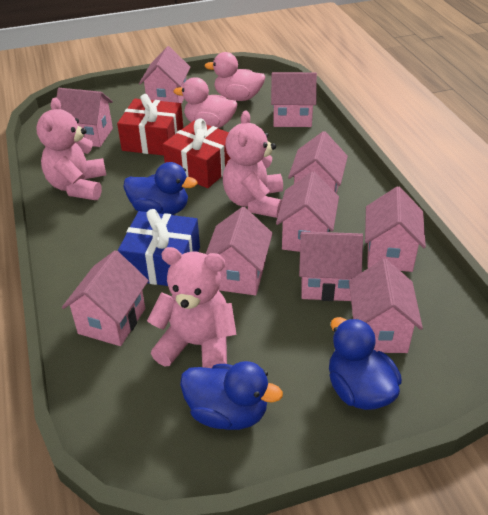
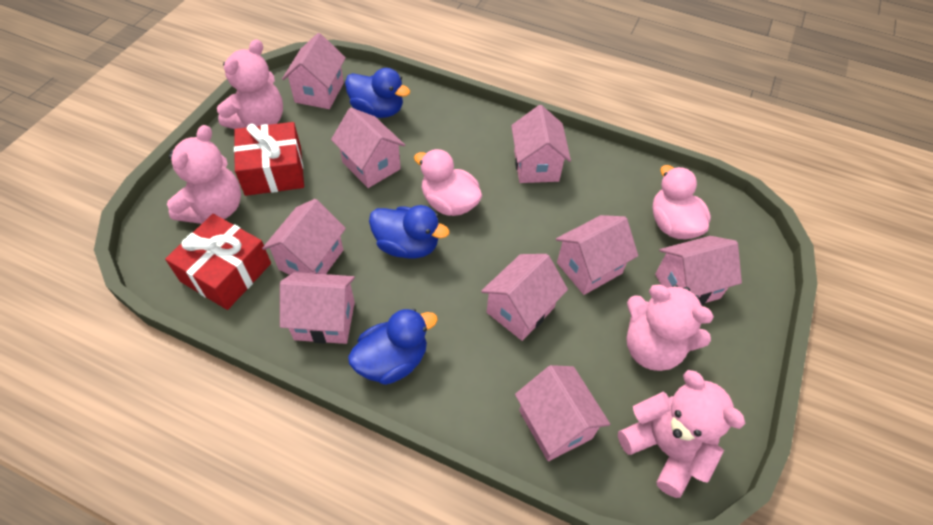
blue gift: [118,209,200,286] = 1 -> none = 0
pink house: [57,88,113,147] [62,250,149,346] [139,46,190,104] [206,207,273,295] [271,72,317,127] [276,171,339,252] [288,131,348,194] [299,231,363,301] [349,259,423,353] [365,186,426,272] = 10 -> [262,199,346,275] [280,272,355,344] [282,33,346,109] [331,108,405,188] [481,254,568,341] [511,105,571,183] [515,365,610,461] [556,215,638,295] [655,236,742,305] = 9
pink teddy bear: [36,97,106,200] [147,247,237,368] [223,111,283,218] = 3 -> [167,125,241,224] [217,39,283,129] [618,370,745,498] [626,284,714,371] = 4

